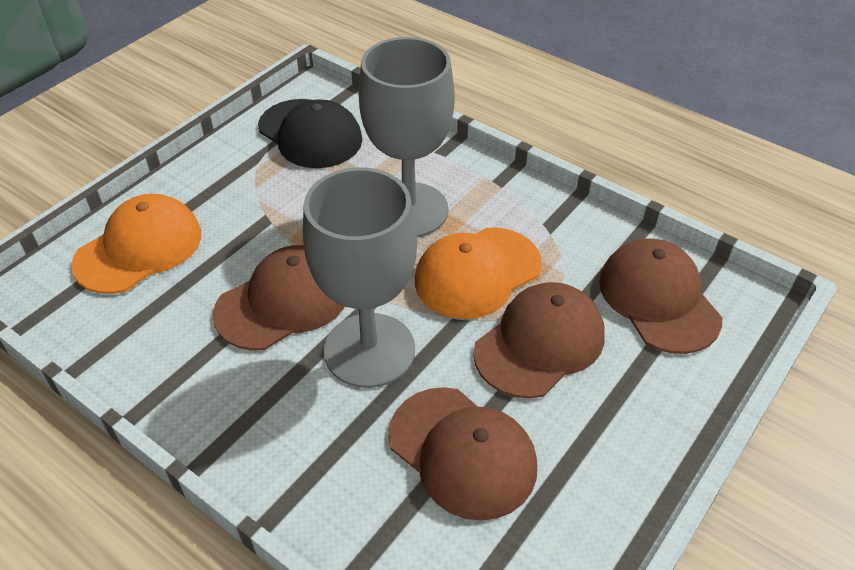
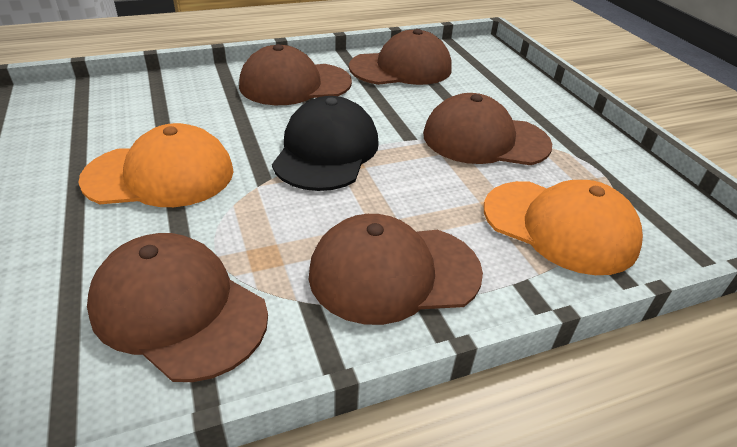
brown cap: [213,245,345,351] [388,387,537,521] [473,282,605,399] [599,238,722,354] = 4 -> [87,233,268,382] [239,44,352,105] [309,214,483,325] [349,29,451,85] [423,93,552,165] = 5
grey goblet: [303,167,418,388] [359,37,455,238] = 2 -> none = 0

